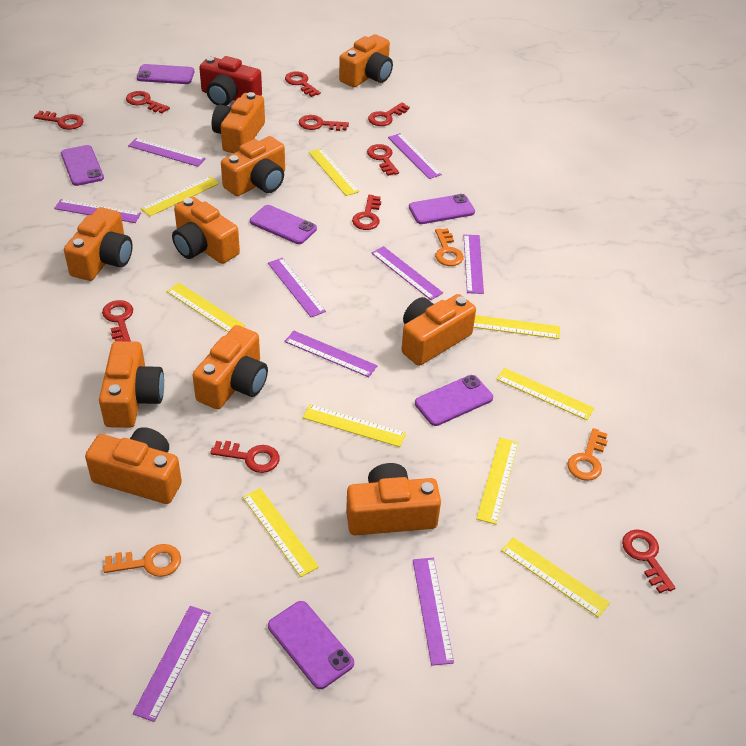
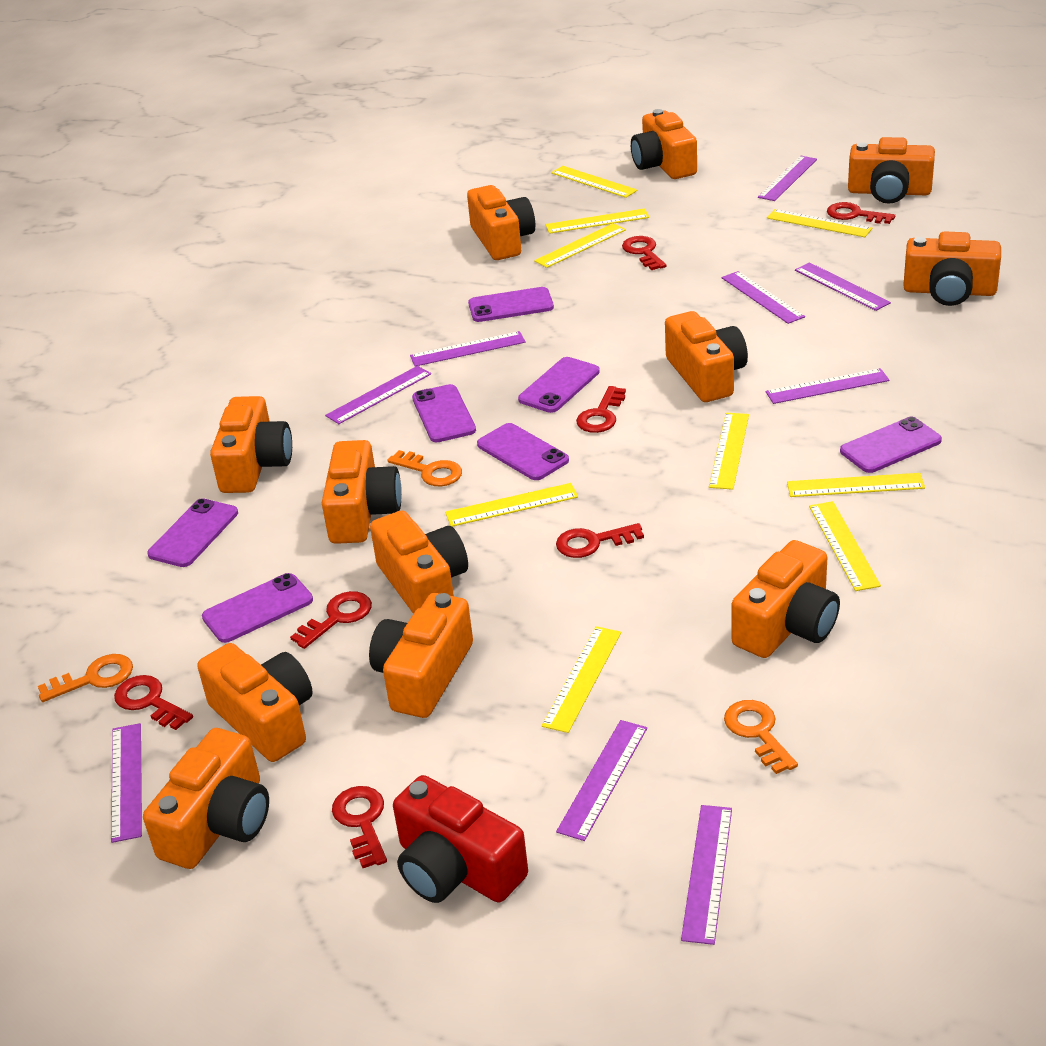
orange camera: [64,207,133,281] [85,427,182,504] [99,341,164,428] [172,197,240,264] [193,325,268,409] [212,92,265,153] [221,136,285,196] [339,34,393,87] [346,463,441,535] [401,294,476,366] = 10 -> [143,728,269,869] [197,643,313,762] [210,396,292,493] [322,440,402,544] [369,593,473,718] [370,510,468,614] [467,185,535,260] [631,109,697,179] [665,311,748,402] [732,540,840,658] [848,137,935,204] [903,231,1001,306] = 12
purple phone: [61,145,104,186] [137,64,194,84] [250,205,317,244] [268,601,354,689] [409,194,475,224] [415,375,493,426] = 6 -> [147,498,238,567] [202,573,313,643] [412,384,476,442] [468,287,554,322] [477,423,569,480] [518,357,600,413] [840,417,942,473] = 7
red key: [34,111,84,130] [102,300,133,341] [126,91,170,113] [210,441,280,473] [285,71,321,97] [299,115,349,131] [352,195,381,230] [367,144,399,176] [368,102,410,126] [622,530,675,593] = 10 -> [114,675,193,730] [290,591,372,649] [332,786,387,868] [556,523,644,558] [576,386,626,433] [622,236,666,270] [827,202,895,224] = 7

